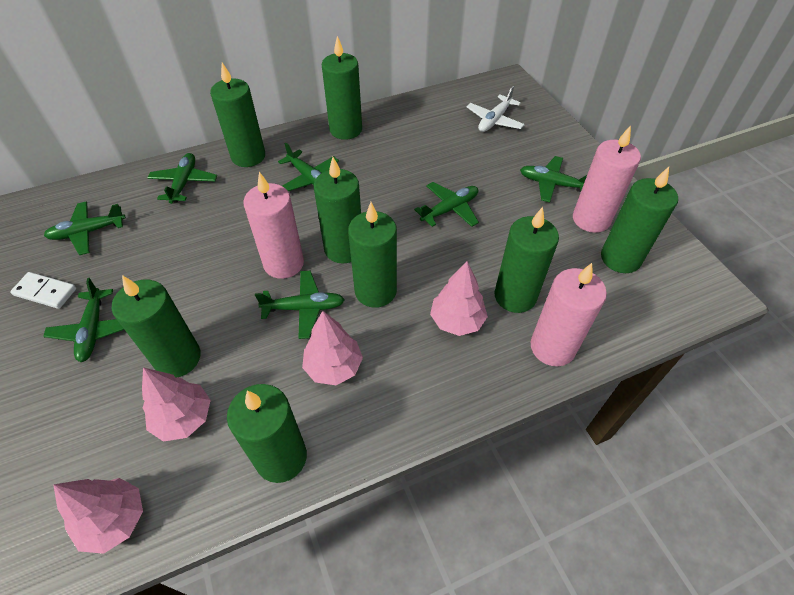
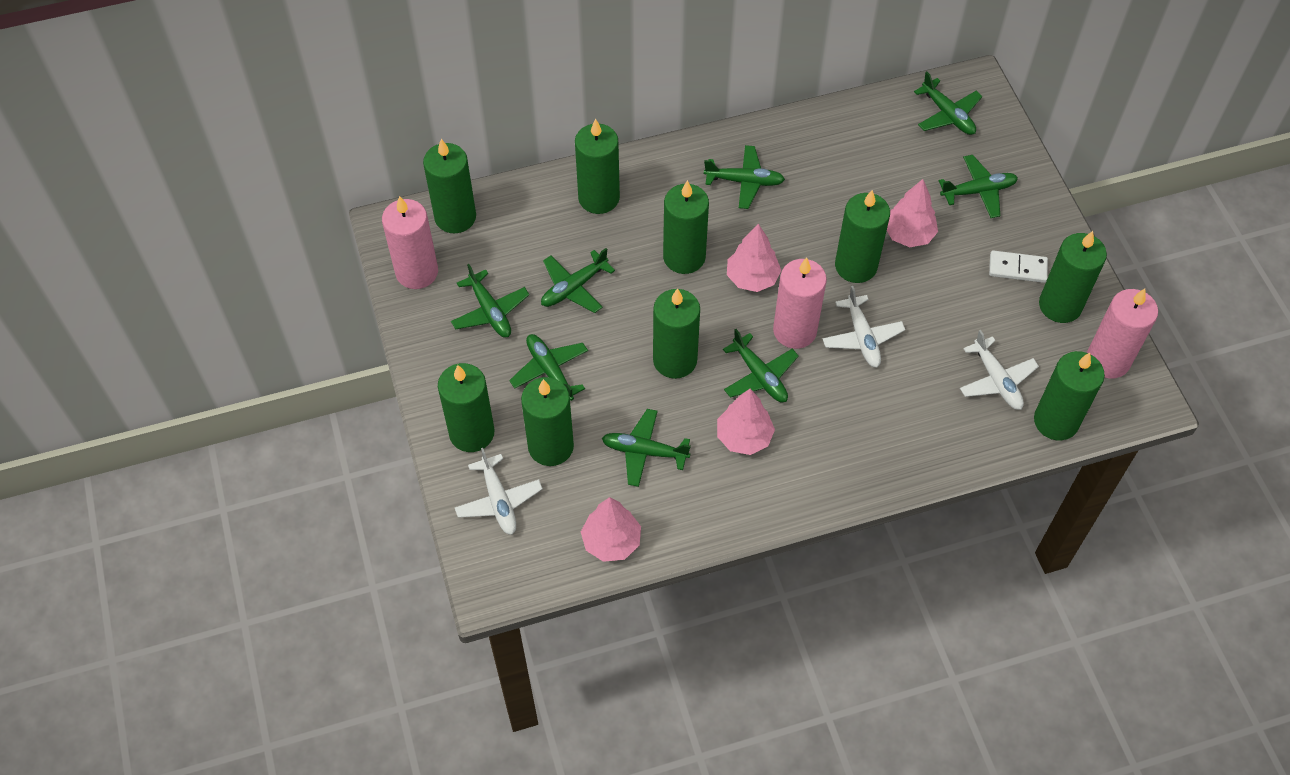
green candle: [112,275,201,378] [210,63,265,167] [227,384,307,483] [314,157,361,264] [321,36,362,140] [348,202,397,308] [494,207,559,313] [601,167,678,273] = 8 -> [423,139,476,233] [438,363,495,452] [521,377,574,466] [575,119,620,214] [653,288,700,379] [663,180,709,274] [835,190,890,283] [1034,351,1105,441] [1039,231,1107,323] = 9
green plane: [43,278,124,362] [44,201,126,255] [148,153,217,204] [255,271,345,339] [278,142,339,191] [414,182,479,227] [520,156,587,202] = 7 -> [451,264,529,338] [509,334,588,401] [541,248,615,313] [602,409,691,487] [704,145,785,209] [723,329,799,402] [914,72,983,135] [939,155,1018,218] = 8
white plane: [467,86,525,132] = 1 -> [455,448,543,535] [823,286,905,367] [960,330,1039,410] = 3

